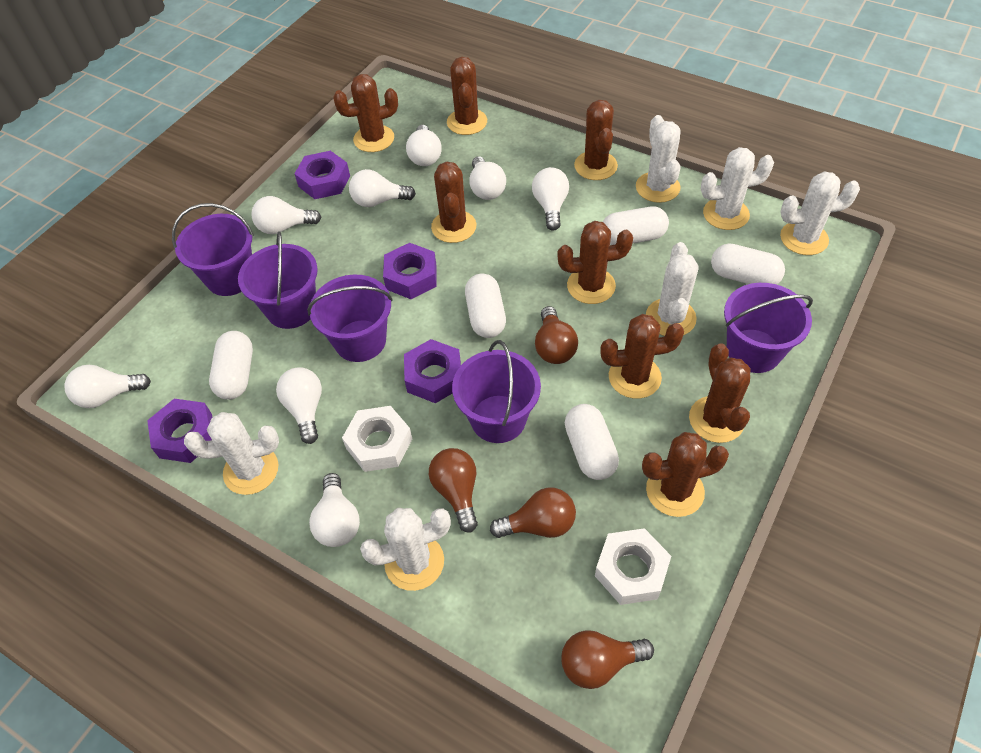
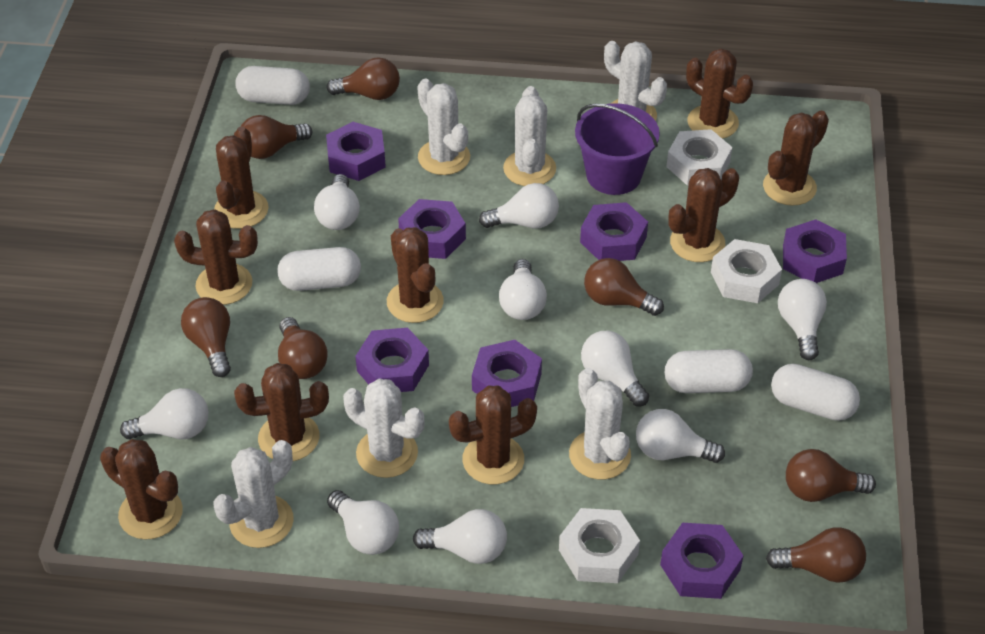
brown cactus: [333,74,398,152] [431,161,476,243] [447,57,487,135] [557,221,633,304] [574,100,618,180] [600,314,684,399] [642,432,729,517] [689,343,751,443] = 8 -> [100,439,183,539] [174,209,258,305] [214,126,269,229] [234,363,329,461] [387,227,444,323] [449,386,537,484] [668,168,739,262] [686,48,753,139] [763,111,829,206] = 9
brown light bulb: [429,448,478,533] [490,487,576,538] [535,306,578,364] [562,630,654,689] = 4 -> [181,297,231,377] [241,115,312,159] [278,317,328,379] [326,57,400,100] [584,258,664,316] [766,527,866,583] [786,449,876,502] = 7
purple bucket: [172,203,254,296] [238,231,318,329] [307,275,393,362] [452,340,541,443] [724,283,813,373] = 5 -> [575,103,660,195] = 1
purple nut: [147,399,212,463] [294,151,350,199] [383,243,436,299] [404,339,461,403] = 4 -> [326,122,386,181] [355,328,429,392] [398,199,466,259] [472,340,542,407] [580,202,648,261] [660,523,744,599] [783,219,847,283] = 7
white capsule: [209,331,253,400] [465,274,506,338] [565,404,619,480] [603,206,669,245] [711,244,785,285] = 5 -> [235,66,310,105] [277,247,361,291] [665,349,753,393] [771,364,860,421] = 4
white light bulb: [64,365,151,408] [251,196,321,234] [276,367,322,444] [309,473,360,547] [349,169,416,207] [406,125,441,166] [470,156,506,200] [532,167,569,231] = 8 -> [120,388,208,439] [314,174,360,230] [327,490,399,555] [413,509,507,564] [479,183,559,229] [499,259,547,320] [581,331,649,406] [636,409,725,463] [778,279,827,360] = 9
white nut: [342,406,412,472] [595,528,671,605] = 2 -> [559,508,640,583] [666,129,732,185] [711,239,782,303] = 3

